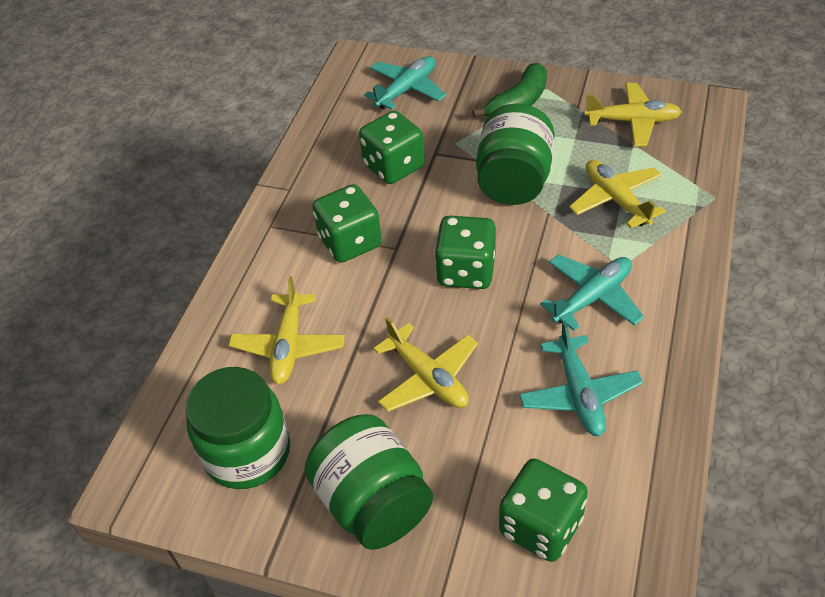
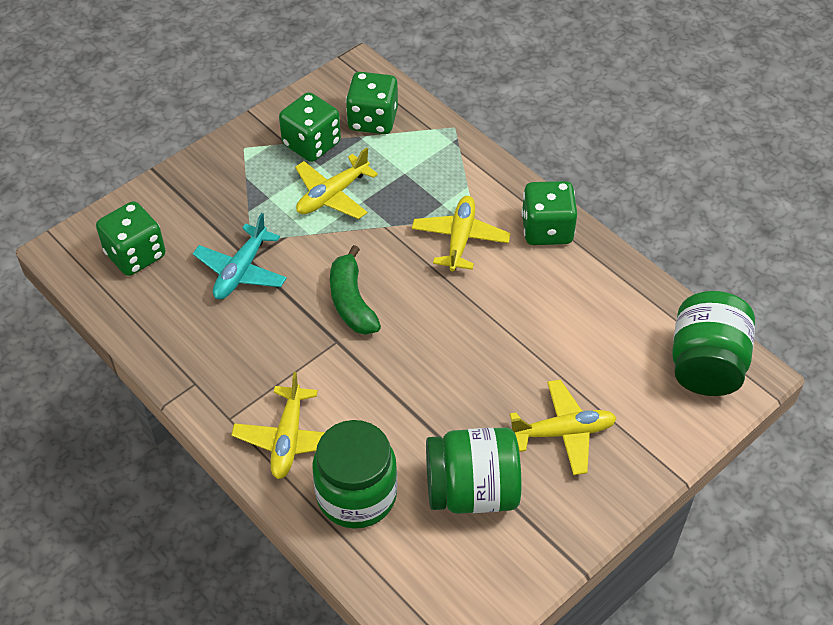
turquoise plane: [364,56,446,110] [519,320,643,436] [540,254,644,331] = 3 -> [193,213,287,299] = 1

